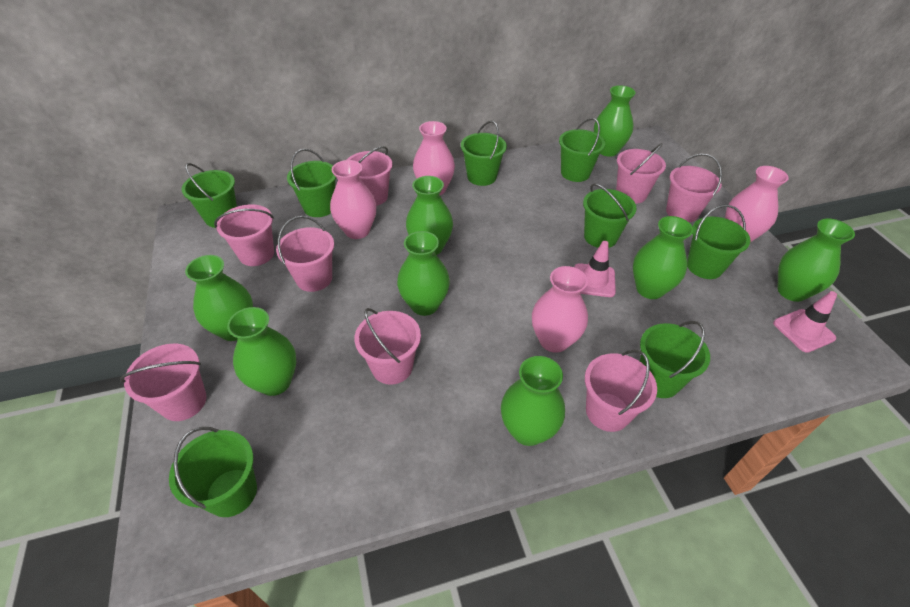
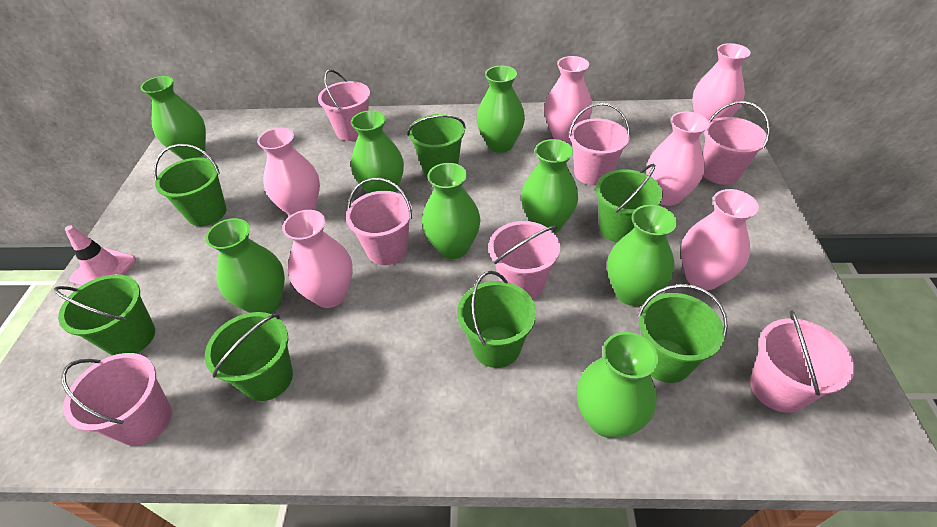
green bucket: [169,427,257,517] [182,163,237,228] [287,149,336,217] [461,121,507,186] [559,118,605,182] [583,183,637,248] [640,321,710,398] [687,205,751,279] = 8 -> [54,274,155,356] [154,144,227,226] [205,312,293,401] [407,114,466,175] [457,271,536,368] [595,164,663,243] [638,284,728,383] = 7
pink bucket: [120,344,207,421] [214,204,274,266] [276,216,334,292] [347,146,393,206] [354,308,421,385] [585,350,657,432] [616,143,666,204] [666,154,722,222] = 8 -> [61,353,172,446] [318,69,370,141] [346,178,412,265] [489,221,560,299] [569,103,630,185] [703,101,770,185] [750,311,854,413] = 7
pink traffic cone: [574,241,616,297] [773,291,837,353] = 2 -> [65,225,136,286] = 1
pink vase: [330,160,377,239] [413,121,455,195] [532,266,588,353] [725,166,789,242] = 4 -> [257,128,320,216] [282,210,353,308] [544,56,592,143] [647,111,709,206] [681,189,759,290] [693,43,750,121] = 6

